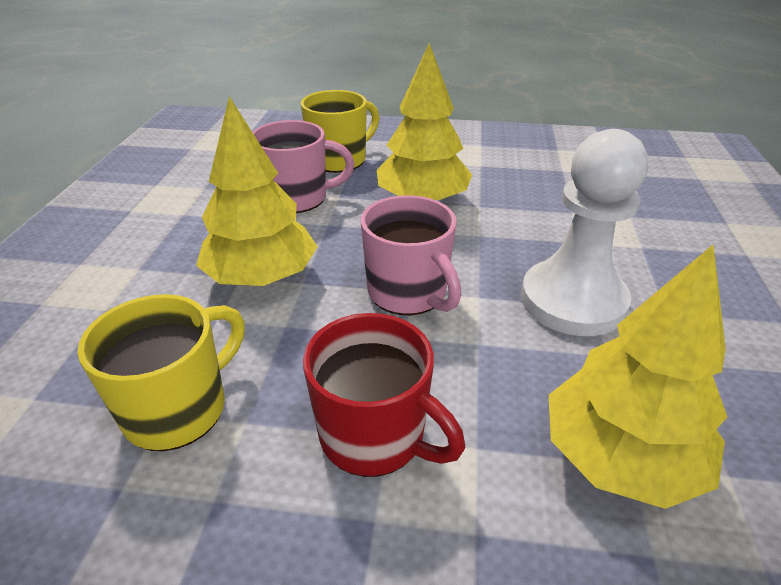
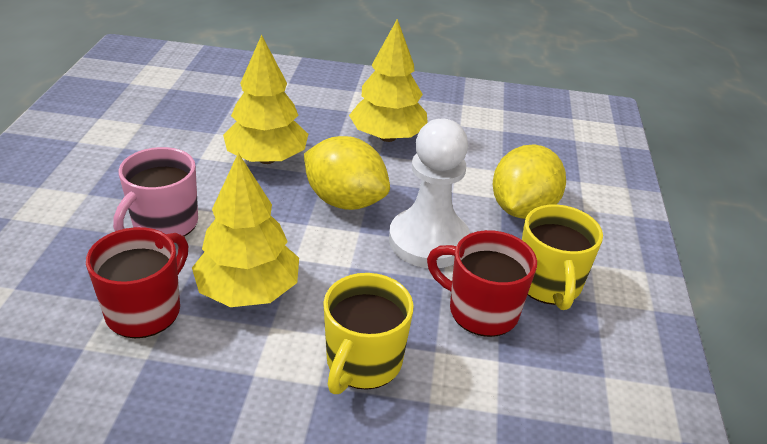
pink mug: [253,120,355,213] [361,195,461,315] = 2 -> [113,147,198,237] = 1
red mug: [303,313,466,477] = 1 -> [86,227,188,338] [427,230,537,337] = 2
yellow lemon: none = 0 -> [304,136,390,210] [493,145,566,219] = 2

